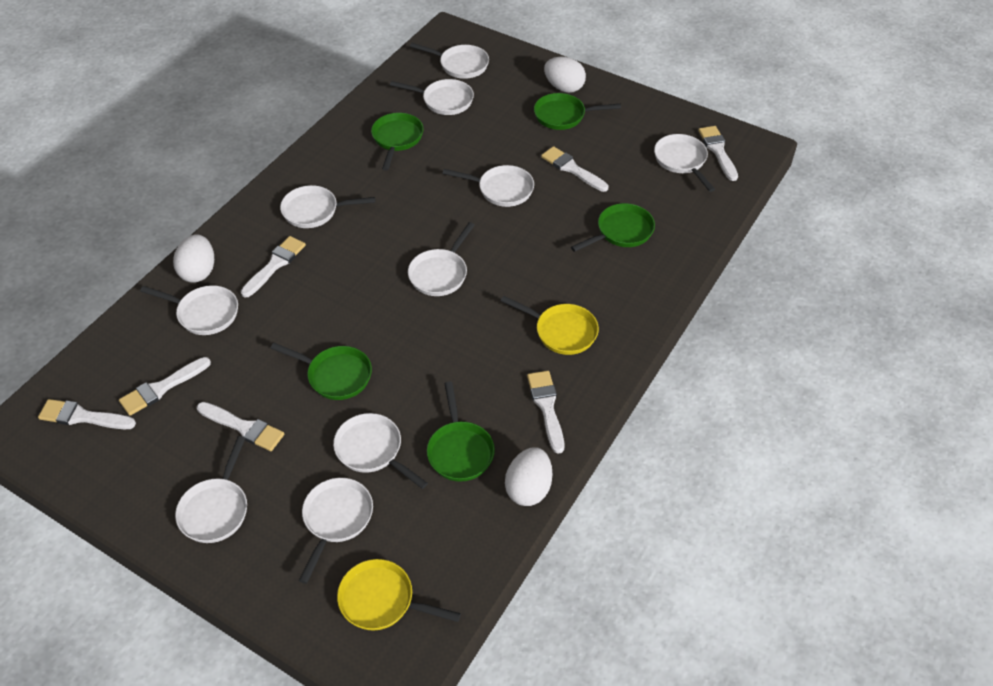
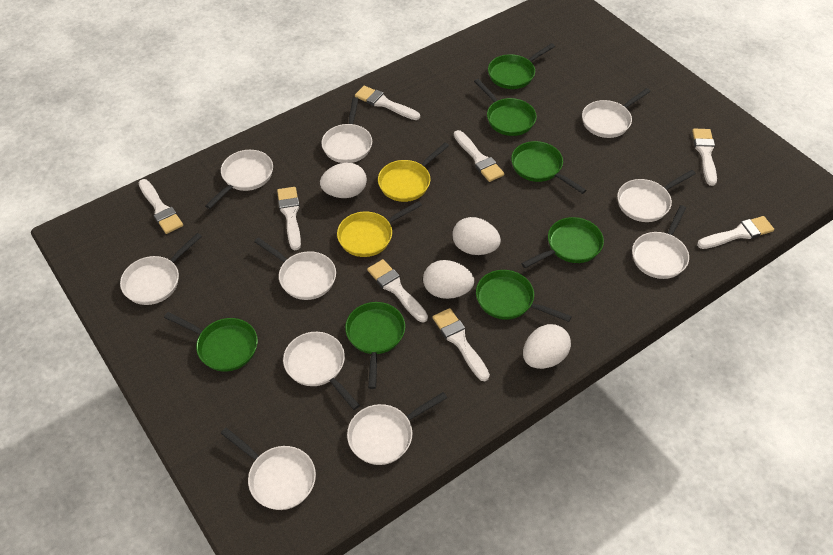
green pan: [270,343,372,400] [371,113,424,171] [427,381,495,482] [534,93,621,130] [571,203,655,252] = 5 -> [164,312,258,372] [345,302,405,389] [474,79,537,136] [476,270,572,322] [488,43,555,89] [511,141,586,194] [521,217,604,268] = 7
white brush: [38,399,136,429] [119,357,211,416] [197,402,284,451] [241,236,306,297] [527,371,564,454] [541,146,608,192] [698,126,738,181] = 7 -> [138,179,183,234] [277,187,301,250] [355,86,420,120] [367,259,428,322] [432,308,490,381] [454,130,504,182] [692,129,717,186] [697,216,774,249] = 8
white egg: [173,234,214,283] [505,447,552,506] [544,57,586,93] = 3 -> [320,163,367,198] [423,260,474,299] [452,217,501,255] [523,324,571,369] = 4

